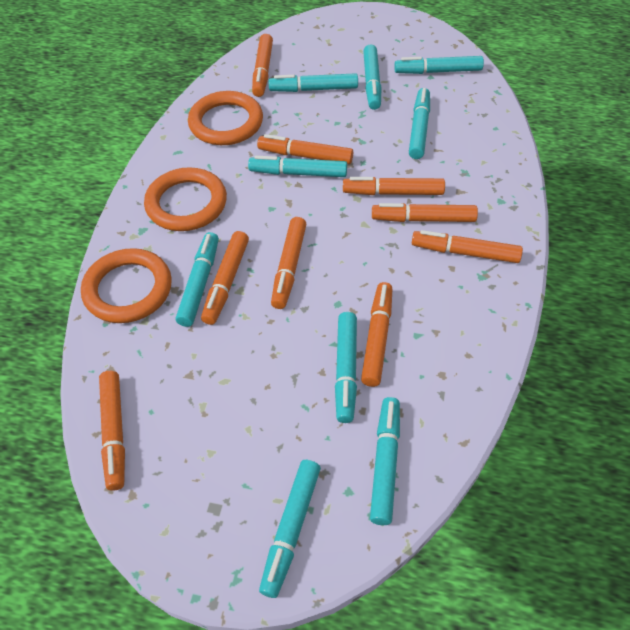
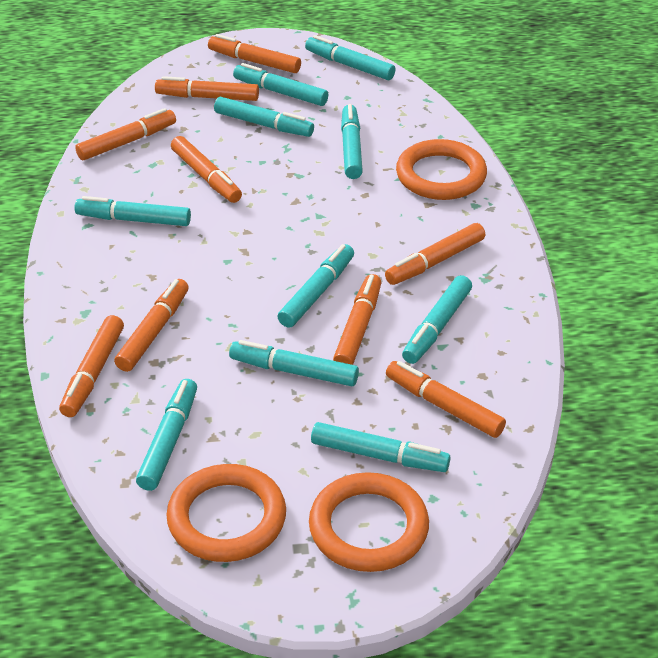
turquoise marker: [176,232,219,327] [248,156,347,177] [259,460,321,598] [269,73,358,92] [335,312,357,423] [363,44,382,110] [370,397,400,525] [394,56,484,74] [409,88,430,159] = 9 -> [74,196,191,226] [136,379,197,491] [214,97,314,137] [229,340,359,386] [233,63,328,106] [277,244,354,328] [305,35,396,80] [311,422,451,472] [341,104,363,179] [402,275,472,364] = 10

